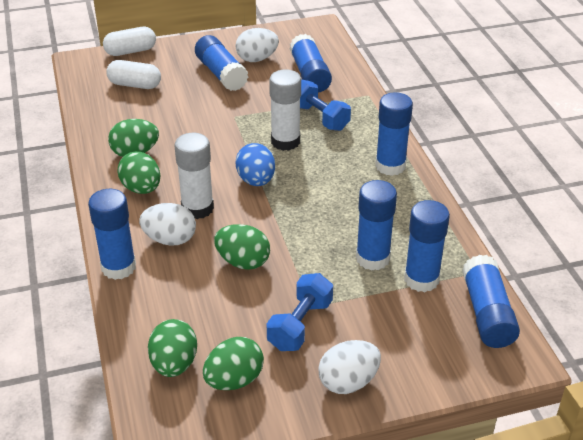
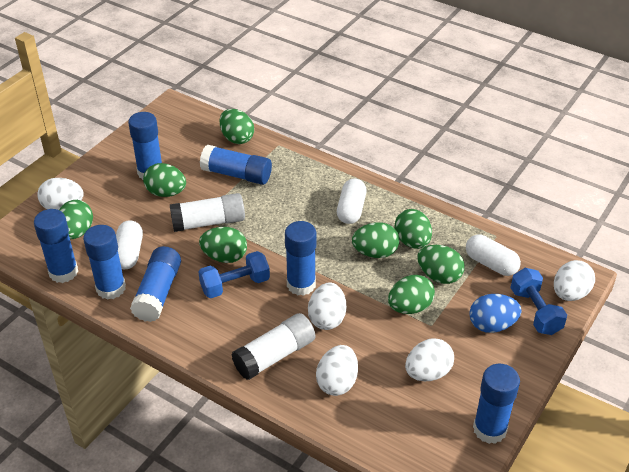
green egg: [108,119,159,157] [117,151,160,194] [148,319,197,377] [203,337,264,390] [214,224,270,270] = 5 -> [59,200,93,239] [143,163,186,197] [199,227,247,263] [220,109,254,144] [352,222,400,258] [388,275,435,314] [395,209,432,249] [417,245,464,284] = 8
white capsule: [103,27,156,56] [106,60,161,89] = 2 -> [116,220,143,270] [337,179,367,224] [466,234,521,276] = 3
white egg: [139,203,196,246] [235,28,279,62] [318,340,381,394] = 3 -> [37,178,84,210] [308,282,346,330] [316,345,358,396] [405,338,454,381] [554,260,595,301] = 5

